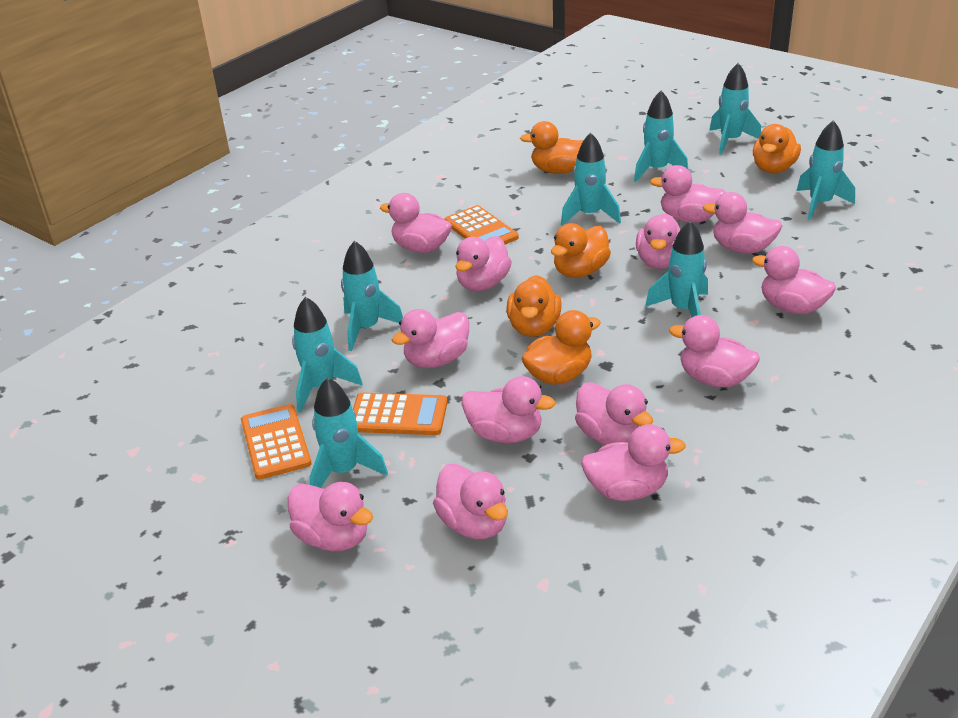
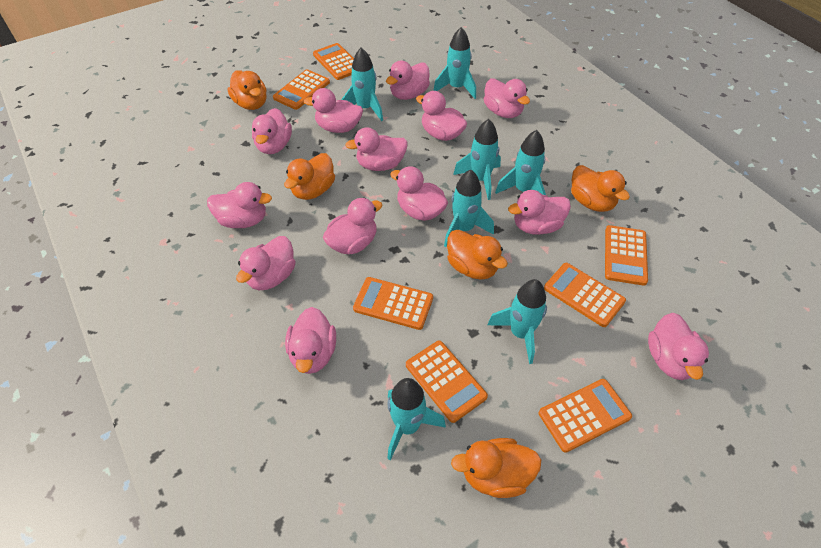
orange calculator: [241,404,312,480] [353,392,447,435] [444,205,519,244] = 3 -> [273,69,330,110] [313,43,354,80] [353,277,433,330] [406,341,488,423] [539,379,632,453] [544,263,626,327] [605,225,648,286] = 7
turquoise rocket: [292,297,363,412] [310,377,388,488] [341,241,403,351] [561,132,621,226] [634,91,688,182] [645,221,708,317] [709,63,761,155] [797,120,855,220] = 8 -> [341,48,383,121] [387,378,446,460] [433,27,476,99] [444,170,494,247] [453,119,501,200] [488,279,547,364] [495,130,546,195] = 7

